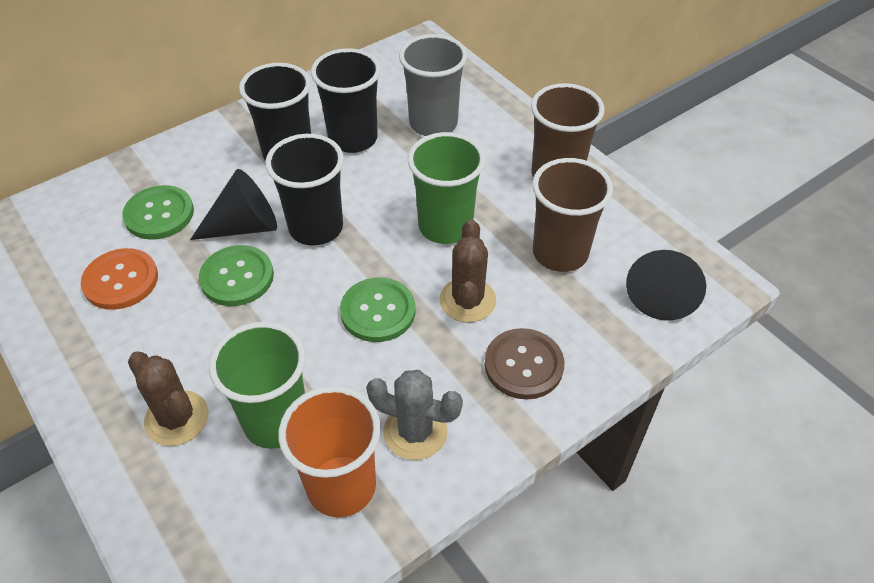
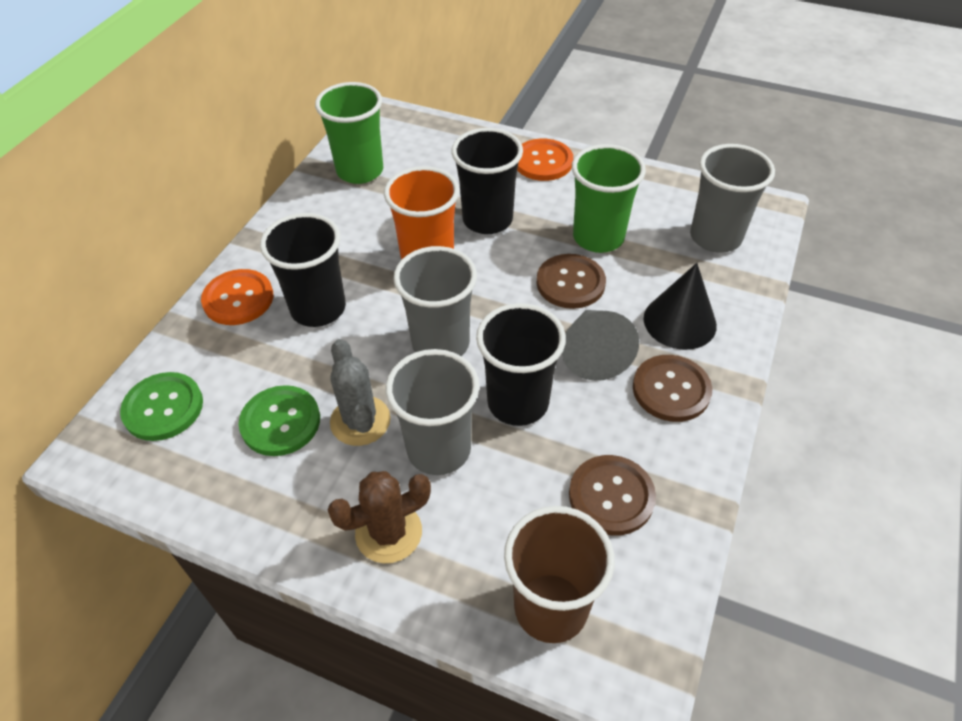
black cone: [190,169,277,240] [626,250,706,321] = 2 -> [643,263,717,350] = 1
brown button: [485,328,564,400] = 1 -> [537,254,606,309] [569,455,656,536] [633,355,712,422] = 3
brown cactus: [128,351,209,446] [440,219,496,323] = 2 -> [328,471,431,563] = 1
brown cup: [531,83,605,177] [532,158,613,272] = 2 -> [504,506,615,643] = 1
green button: [122,185,194,240] [199,245,274,306] [340,277,415,342] = 3 -> [120,372,203,441] [239,385,320,456] = 2
grey cone: none = 0 -> [562,310,639,381] = 1
grey cup: [399,34,468,136] = 1 -> [385,349,479,475] [393,246,477,356] [690,144,775,253] = 3
orange button: [81,248,158,310] = 1 -> [201,269,273,325] [517,139,573,181] = 2

